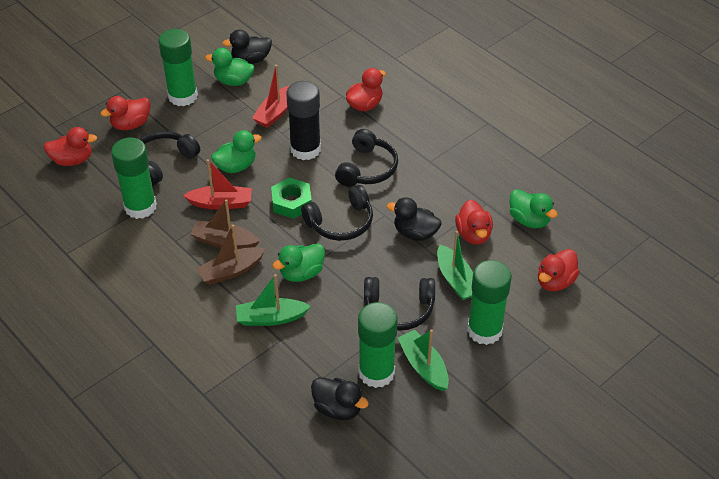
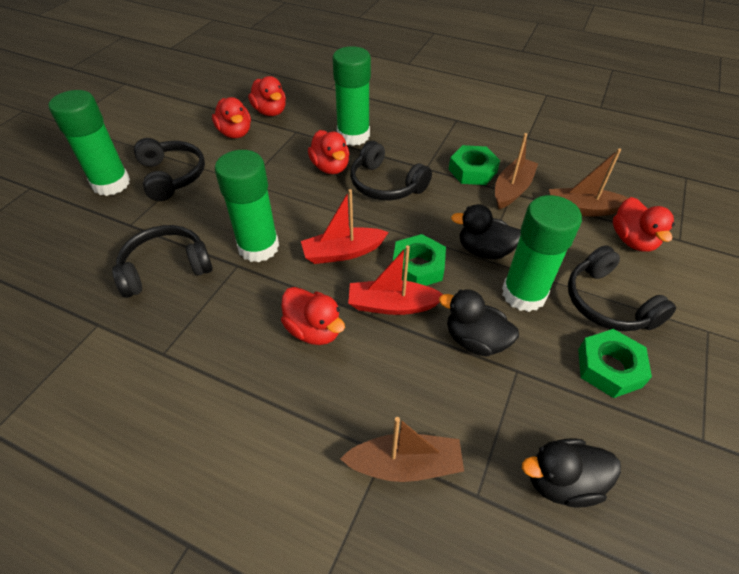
black glue stick: [286,81,321,160] = 1 -> none = 0
brown boat: [190,199,260,250] [196,225,266,285] = 2 -> [340,417,464,482] [495,133,538,209] [549,148,628,216] = 3
green boat: [236,274,311,326] [398,329,449,391] [437,231,473,300] = 3 -> none = 0
green duck: [205,48,255,86] [211,130,262,173] [272,243,325,282] [510,189,558,228] = 4 -> none = 0
green nut: [271,177,312,219] = 1 -> [392,234,446,286] [449,145,500,185] [578,329,652,398] = 3

